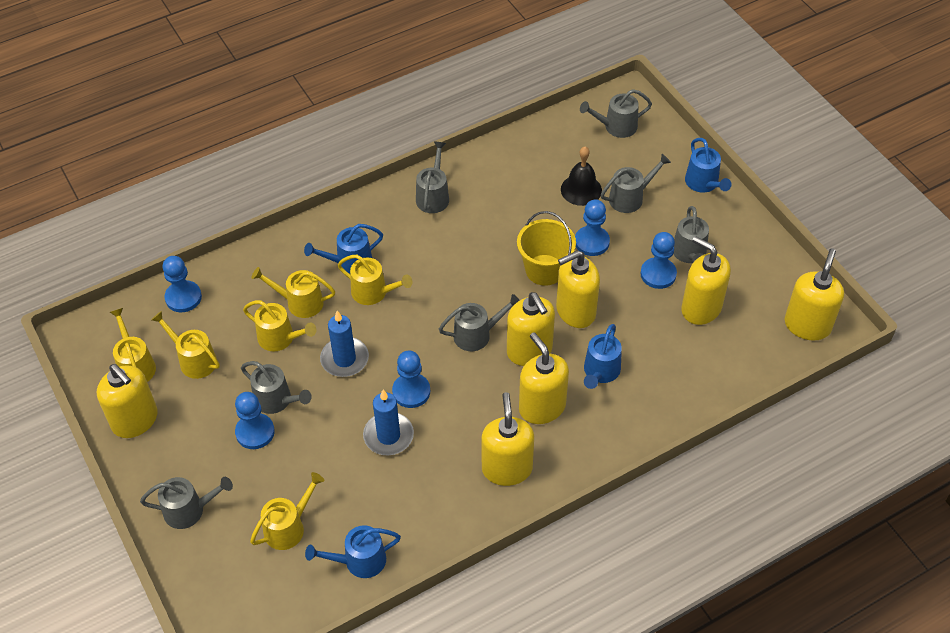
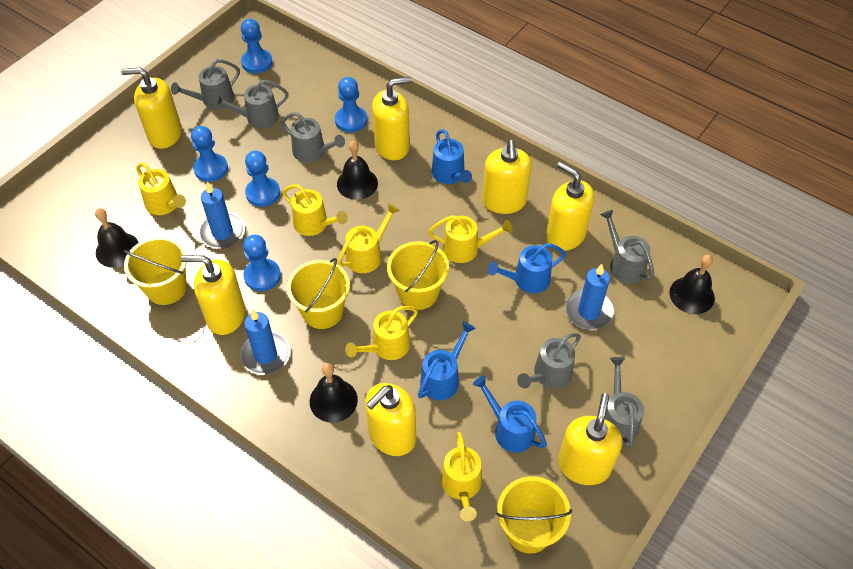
black bell: [561,147,602,206] = 1 -> [95,208,139,268] [310,363,358,423] [337,140,378,200] [669,255,715,314] = 4
blue candle: [320,311,369,377] [363,390,414,455] = 2 -> [199,182,245,249] [240,309,290,375] [565,264,614,330] = 3
grey watering can: [140,477,233,529] [241,361,312,414] [416,141,449,213] [439,294,520,351] [580,89,652,138] [601,154,671,213] [673,206,709,263] = 7 -> [171,59,240,109] [213,80,289,128] [281,112,345,163] [517,333,581,389] [600,210,655,284] [605,357,644,449] = 6
yellow bucket: [517,211,576,286] = 1 -> [124,237,187,305] [287,258,350,329] [387,240,449,310] [496,476,572,554] = 4

